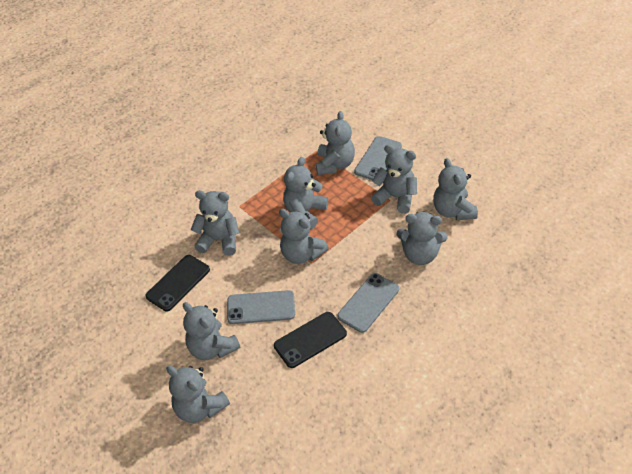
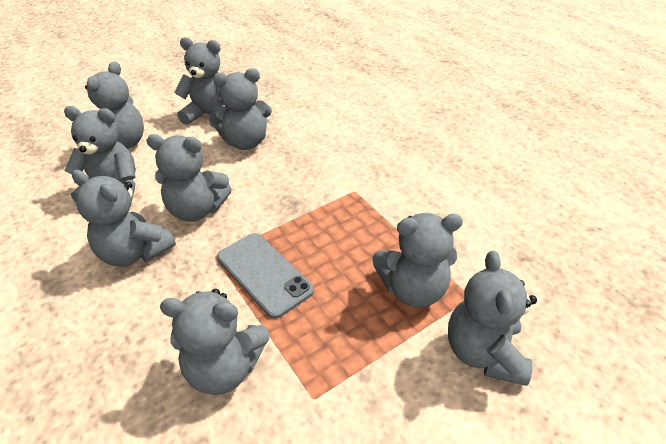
black phone: [145,255,210,311] [274,312,347,368] = 2 -> none = 0
grey phone: [227,290,295,324] [337,273,399,333] [354,136,402,180] = 3 -> [217,233,314,319] = 1

